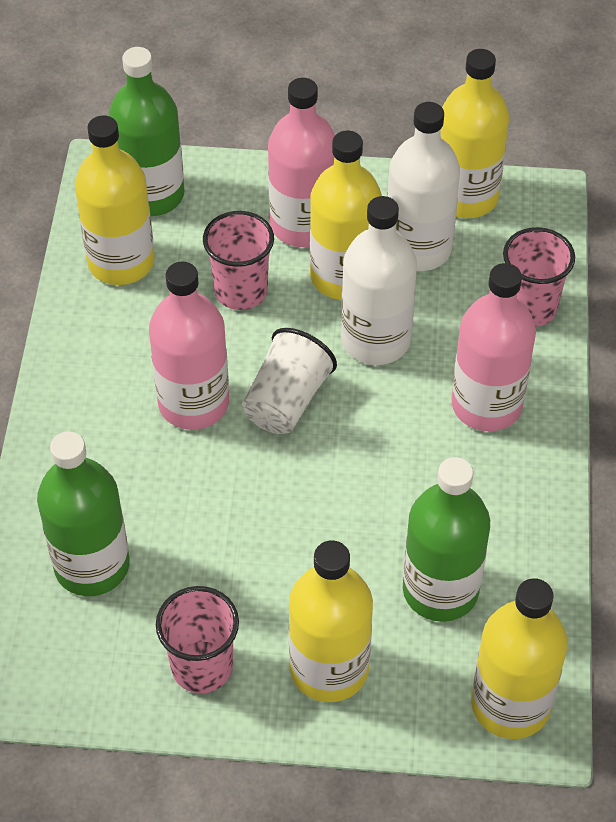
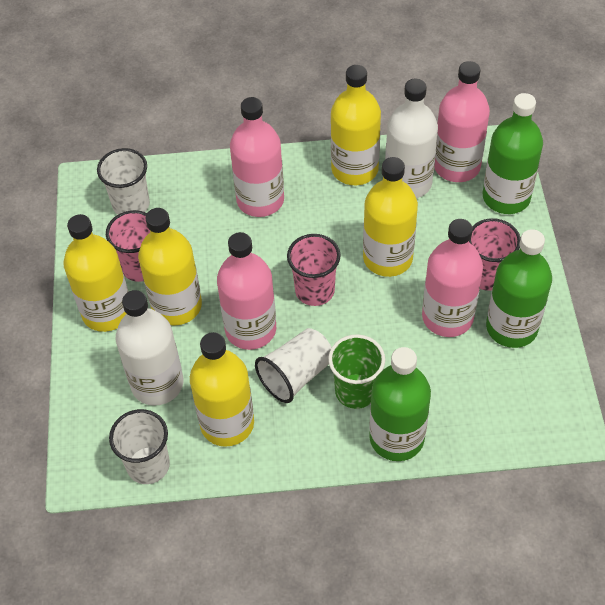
green cup: none = 0 -> [328,334,385,409] = 1
pink bottle: [149,261,229,430] [268,78,335,247] [452,263,536,431] = 3 -> [217,232,276,350] [230,97,284,217] [422,219,483,337] [434,61,490,182] = 4
white cup: [242,328,337,434] = 1 -> [97,148,150,215] [109,409,170,484] [255,328,332,403] = 3

